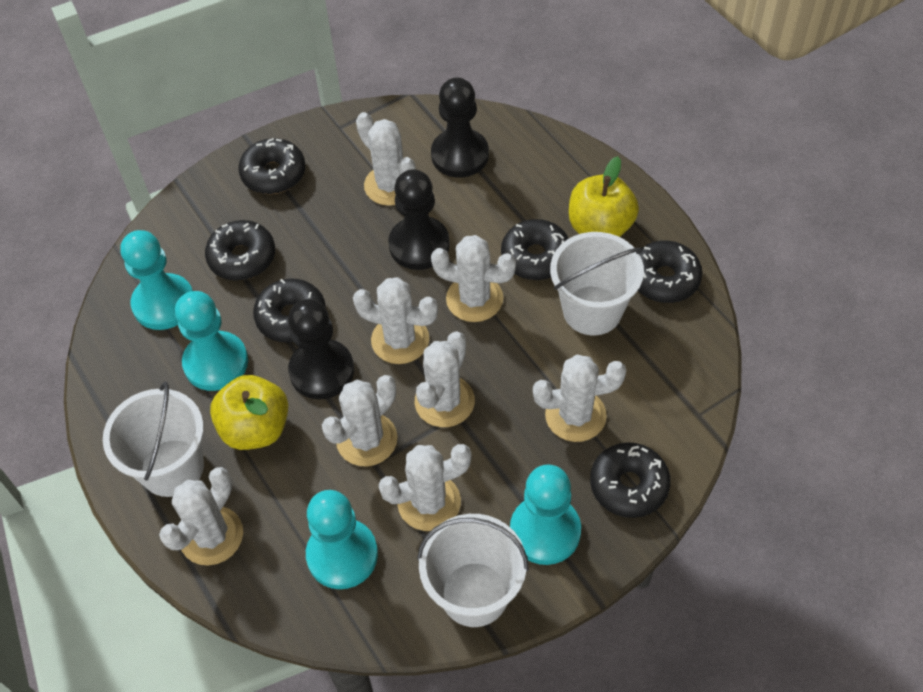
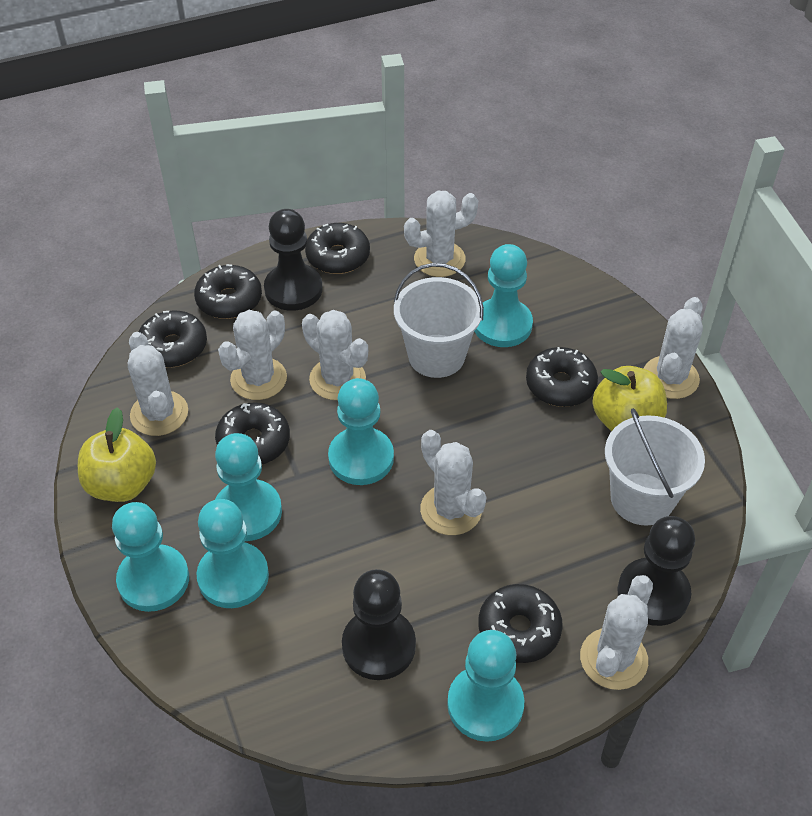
turquoise pawn: [121,230,193,330] [175,291,248,391] [306,490,378,589] [510,464,581,565] = 4 -> [112,502,189,612] [196,499,269,608] [215,433,282,541] [328,378,394,485] [447,630,524,742] [474,244,533,347] = 6
white bucket: [103,382,204,497] [417,514,529,627] [550,232,644,335] = 3 -> [394,263,484,378] [605,408,705,526] = 2
white cactus: [159,467,243,566] [322,375,397,467] [353,277,438,364] [356,112,416,206] [378,444,472,531] [415,331,475,427] [431,235,516,322] [533,355,626,442] = 8 -> [128,332,188,436] [218,310,287,400] [302,310,368,400] [404,191,478,277] [420,430,486,535] [580,575,653,690] [644,297,703,399] = 7

